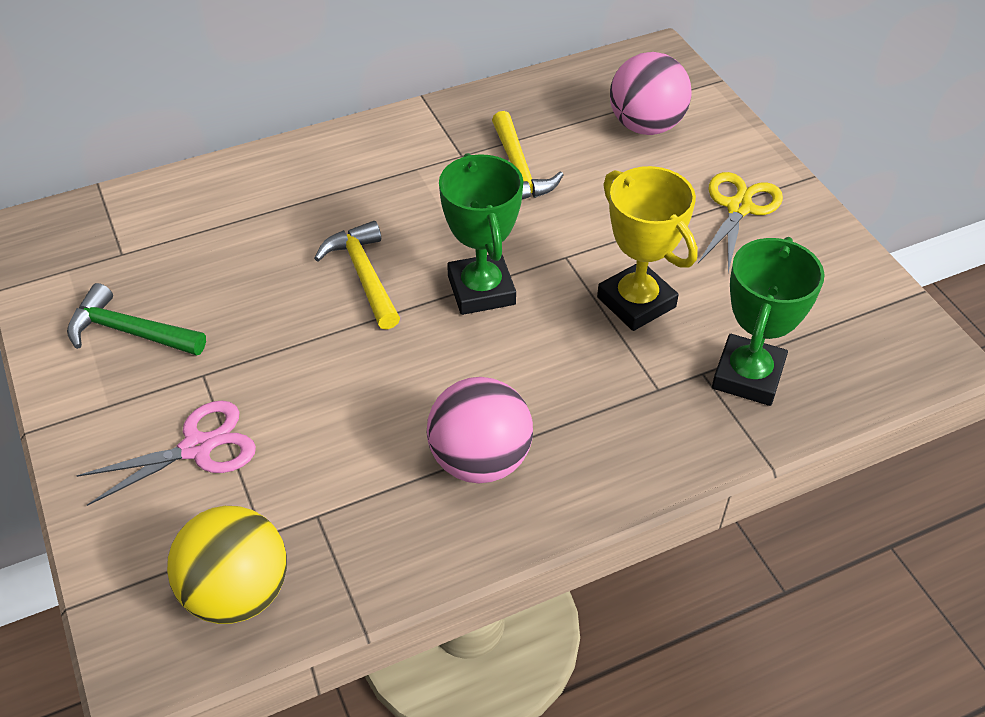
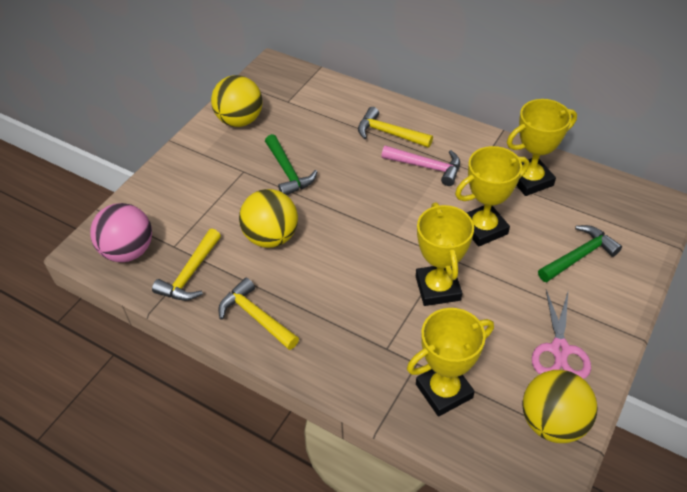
green hammer: [67,283,206,355] = 1 -> [265,134,318,195] [538,225,622,282] = 2
green trophy: [439,153,523,315] [712,237,825,406] = 2 -> none = 0
pink ball: [427,377,533,483] [610,52,691,135] = 2 -> [90,203,152,262] = 1
pink hammer: none = 0 -> [382,145,460,186] = 1
yellow ball: [167,506,287,624] = 1 -> [211,75,263,127] [239,189,298,248] [522,370,598,443] = 3
yellow hammer: [314,221,400,330] [492,111,563,199] = 2 -> [152,229,221,301] [218,278,299,350] [358,107,433,148] = 3
yellow scissors: [698,172,783,272] = 1 -> none = 0
yellow trophy: [597,166,698,331] = 1 -> [407,308,494,417] [416,202,474,306] [455,146,529,247] [507,99,577,196] = 4

